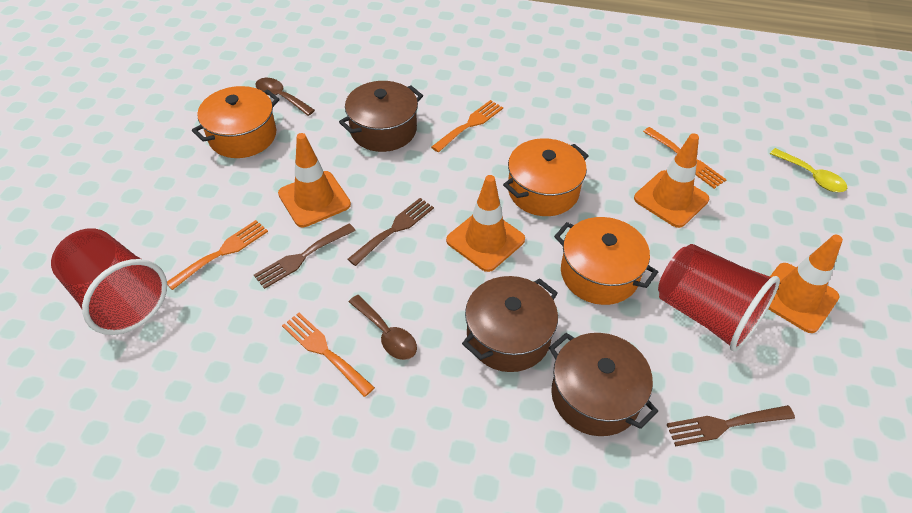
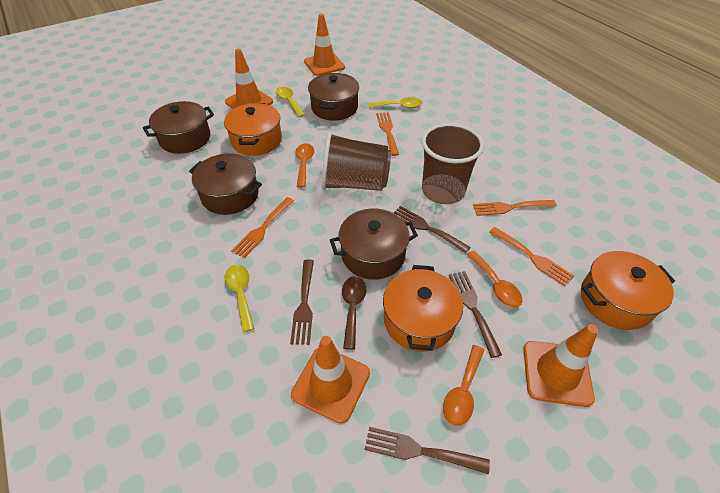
brown cup: none = 0 -> [322,132,391,191] [422,123,484,204] = 2
brown fork: [254,223,356,289] [347,198,434,266] [666,405,795,447] = 3 -> [290,260,314,345] [365,427,490,474] [394,206,471,253] [449,271,502,358] = 4
brown pot: [339,81,423,152] [462,276,558,372] [549,333,658,436] = 3 -> [143,101,214,154] [189,154,262,215] [308,73,359,121] [330,209,418,280] = 4
brown spoon: [255,78,315,116] [349,295,417,360] = 2 -> [342,276,367,350] = 1
orange spoon: none = 0 -> [295,143,314,188] [443,345,484,426] [467,251,522,307] = 3
red cup: [51,228,167,335] [658,244,780,352] = 2 -> none = 0
yellow spoon: [770,148,847,192] = 1 -> [225,264,255,332] [276,86,305,117] [369,97,423,108] = 3

